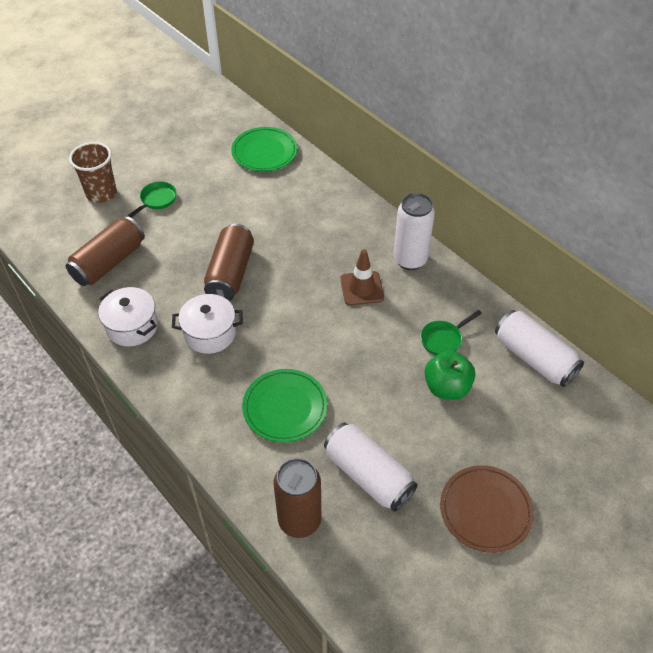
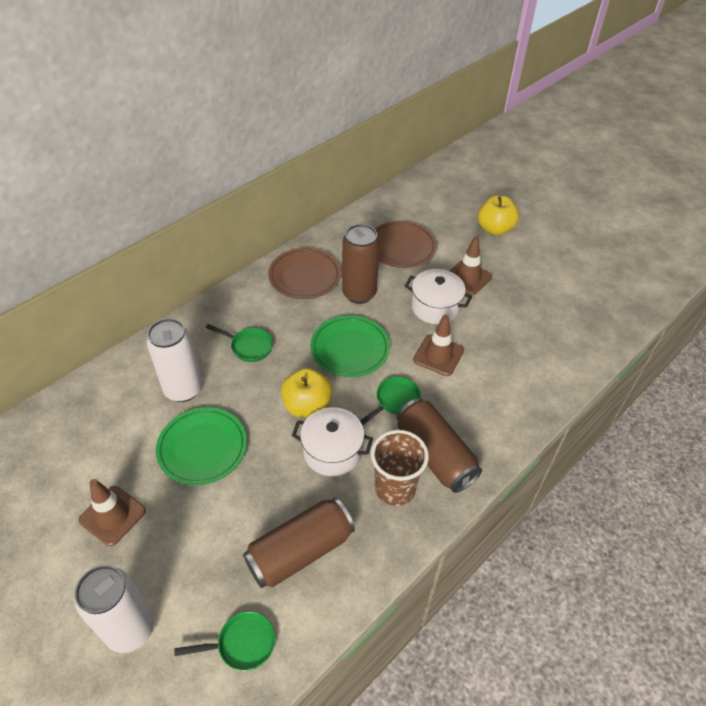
brown plate: [440,465,534,553] = 1 -> [268,248,341,299] [375,221,437,268] = 2
brown traffic cone: [340,249,384,305] = 1 -> [78,479,146,546] [413,315,464,376] [450,236,492,295] = 3
green apple: [424,351,475,400] = 1 -> none = 0
green pan: [128,181,177,218] [420,310,482,356] = 2 -> [174,611,275,671] [206,324,273,362] [360,377,421,426] = 3
white can: [324,423,418,512] [394,193,435,270] [495,310,584,387] = 3 -> [75,565,154,653] [147,318,202,402] = 2
yellow apple: none = 0 -> [281,368,332,418] [478,195,519,236] = 2

